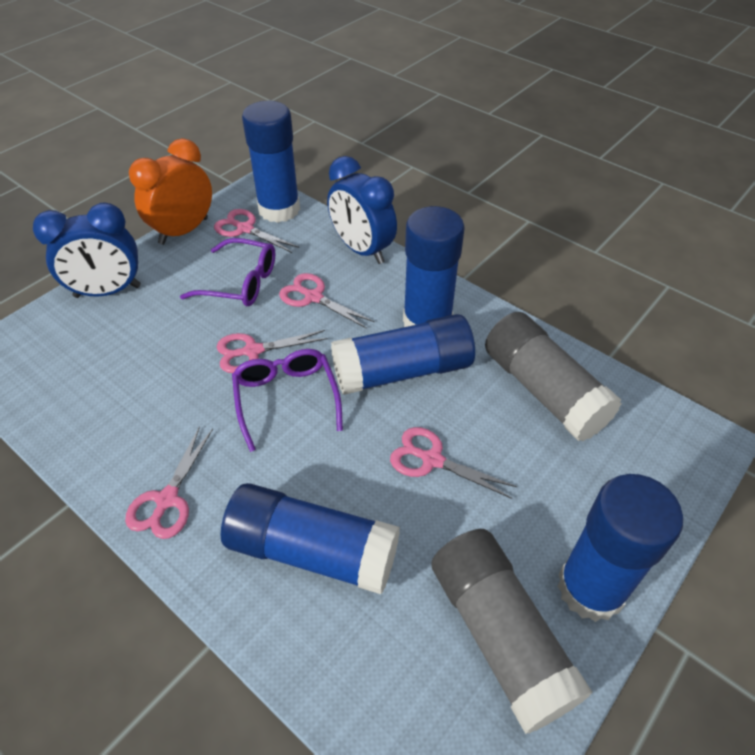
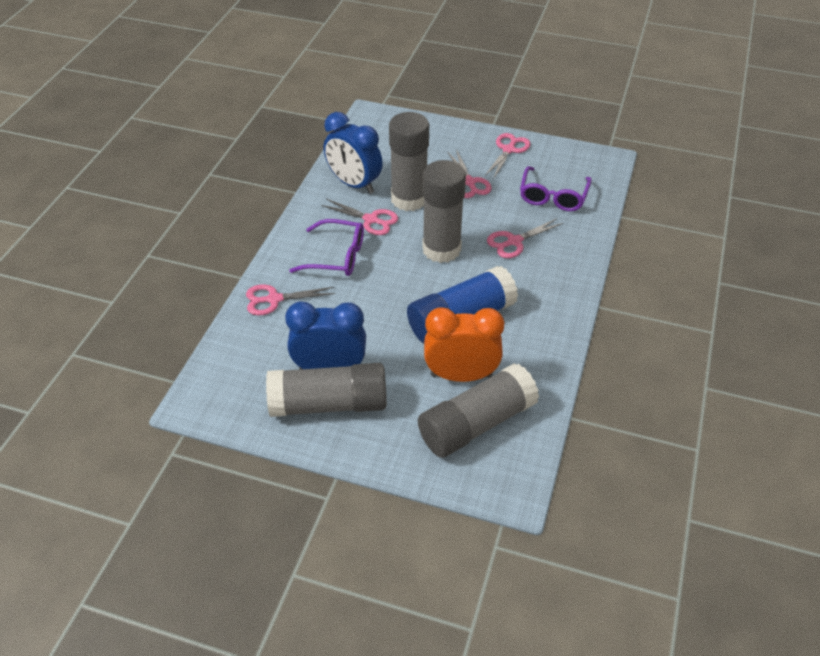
blue glue stick: [221,483,400,594] [242,101,300,223] [331,314,475,395] [403,206,465,327] [557,474,683,622] = 5 -> [407,266,518,343] = 1
grey glue stick: [431,529,593,734] [485,312,622,441] = 2 -> [266,363,387,417] [389,112,429,211] [418,363,539,458] [422,160,466,263] = 4

